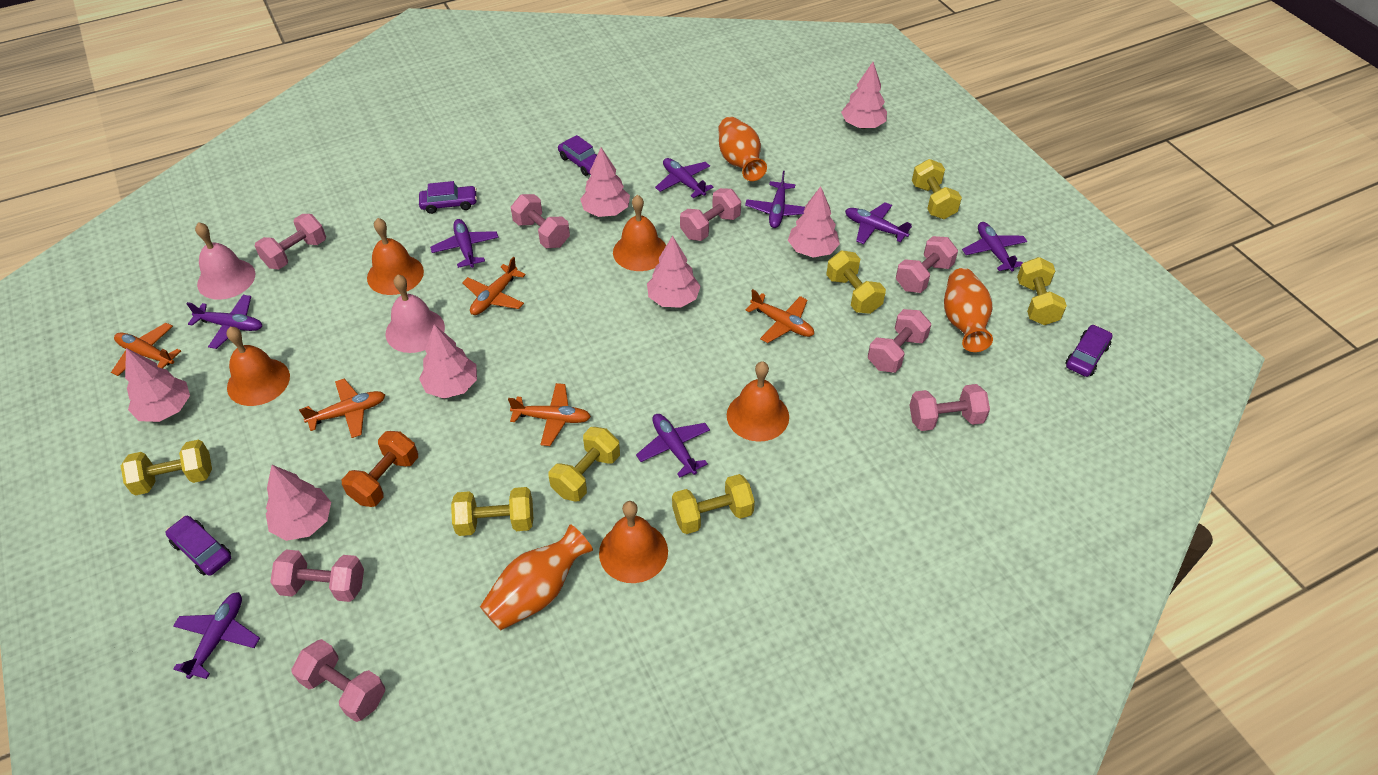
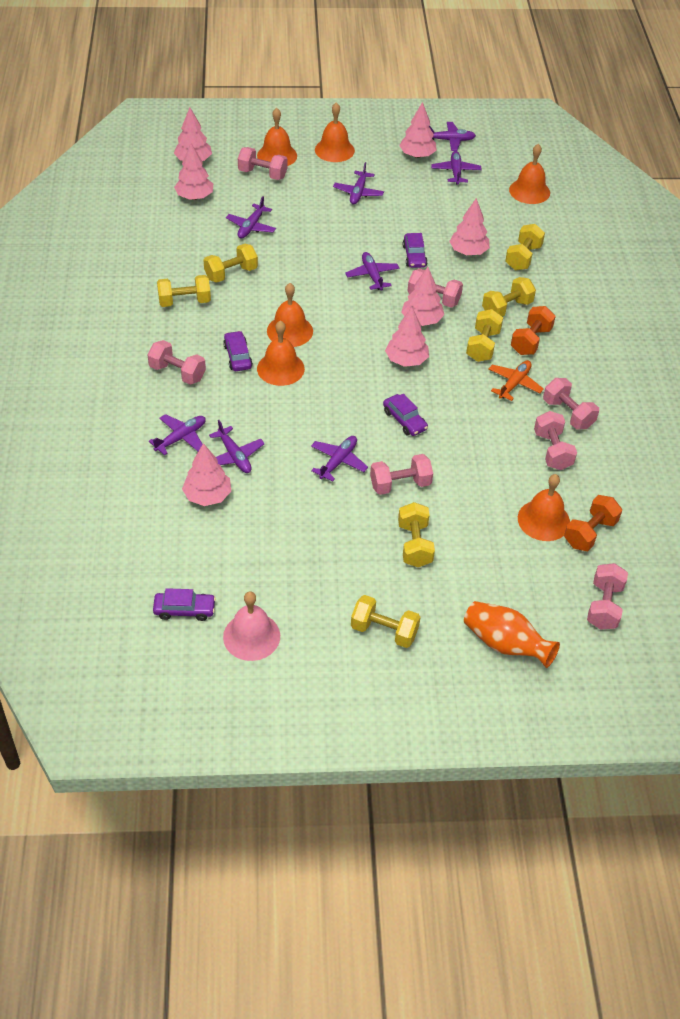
orange bell: [226,327,290,406] [367,218,424,295] [599,501,668,583] [613,195,666,271] [727,361,789,442] = 5 -> [257,108,297,166] [257,320,305,386] [267,283,313,347] [315,102,355,162] [509,144,550,204] [518,474,570,541] = 6
orange dumbbell: [342,431,418,507] = 1 -> [511,306,556,355] [564,495,622,551] = 2
orange plane: [111,323,181,376] [299,379,385,438] [462,257,526,315] [508,383,591,446] [746,289,814,343] = 5 -> [489,360,544,401] = 1
orange vase: [480,524,593,630] [719,117,767,181] [944,268,993,352] = 3 -> [464,601,560,668] = 1
pink bell: [195,222,256,300] [385,275,445,353] = 2 -> [223,591,280,661] = 1
pink dumbbell: [255,214,326,269] [270,550,364,602] [292,639,385,722] [511,194,570,248] [680,188,741,241] [868,309,931,373] [896,236,958,293] [909,384,990,431] = 8 -> [147,340,206,385] [238,147,287,180] [370,454,433,495] [408,268,463,307] [534,411,577,470] [543,378,599,429] [587,563,628,630] = 7

